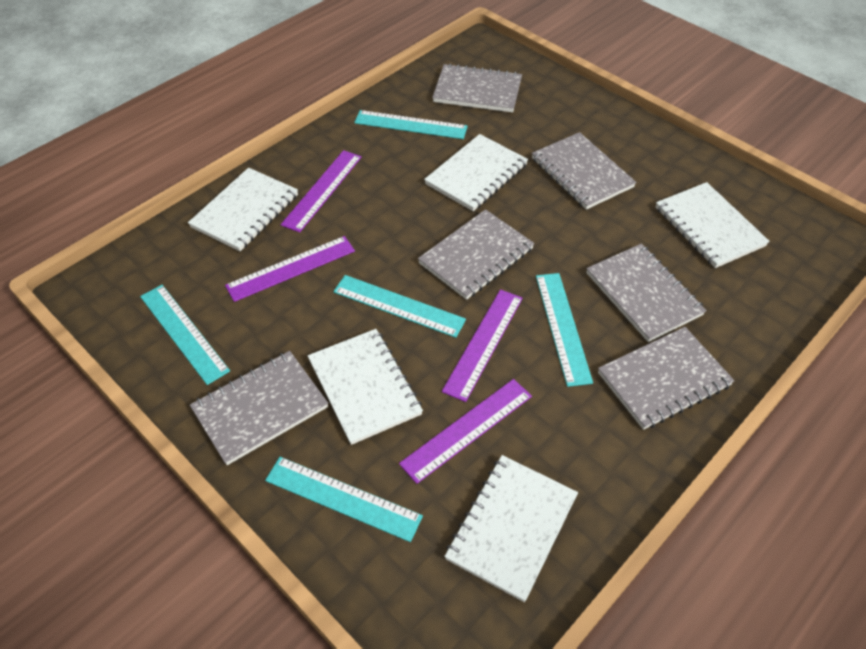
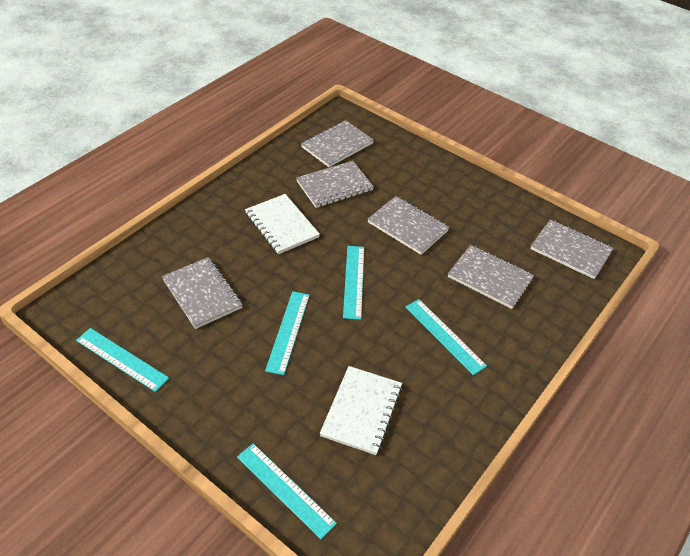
purple ruler: [225,236,355,302] [281,150,362,233] [399,379,532,484] [442,289,523,402] = 4 -> none = 0
white notebook: [188,168,298,251] [308,329,423,445] [424,134,528,211] [444,455,578,602] [656,182,770,268] = 5 -> [245,194,320,254] [320,366,402,455] = 2

